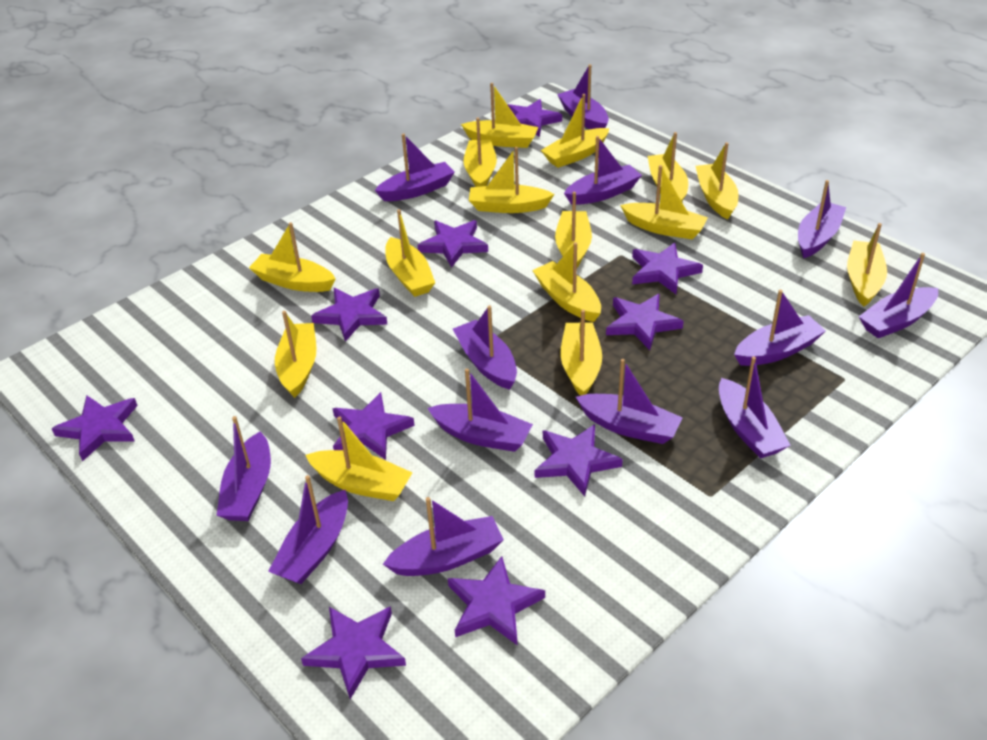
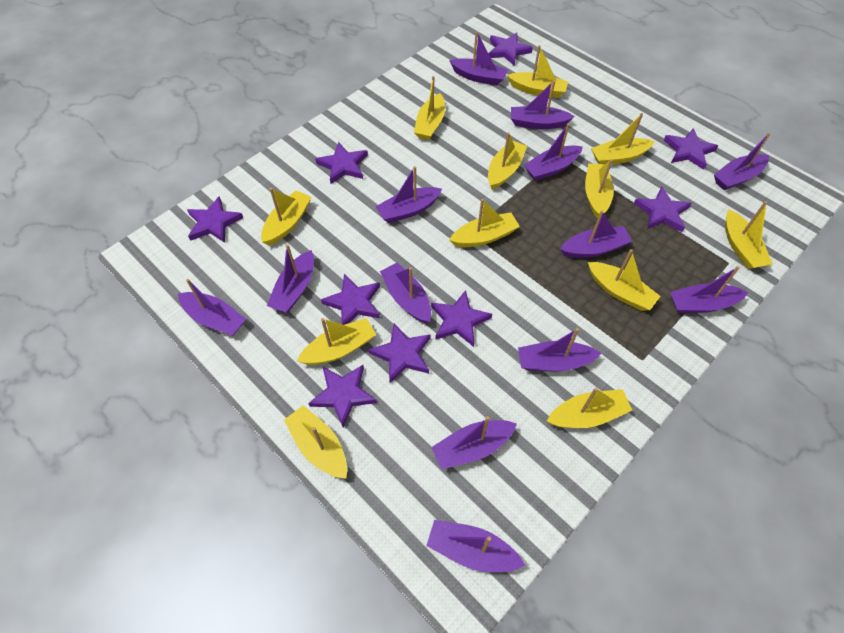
purple star: [52,395,138,462] [301,606,406,699] [311,288,387,342] [332,392,415,460] [417,220,488,268] [448,556,545,645] [507,99,562,137] [535,424,623,496] [606,294,684,350] [632,243,703,294] = 10 -> [187,196,243,243] [308,365,377,427] [315,142,368,184] [321,274,380,325] [368,323,430,383] [431,290,492,347] [488,32,533,65] [633,186,692,232] [663,128,718,170] = 9
yellow boat: [249,222,336,292] [275,311,316,398] [305,416,412,501] [385,209,435,297] [461,83,539,148] [463,117,497,187] [469,147,554,213] [532,242,601,322] [541,94,609,168] [555,192,592,268] [560,310,602,396] [620,165,708,239] [648,132,688,201] [695,142,738,219] [847,223,887,307] = 15 -> [261,188,311,245] [284,405,347,478] [297,318,376,365] [414,76,445,140] [449,199,520,247] [488,132,527,190] [507,45,568,98] [547,388,632,428] [585,159,614,219] [588,249,661,311] [591,113,655,165] [725,201,773,269] = 12

